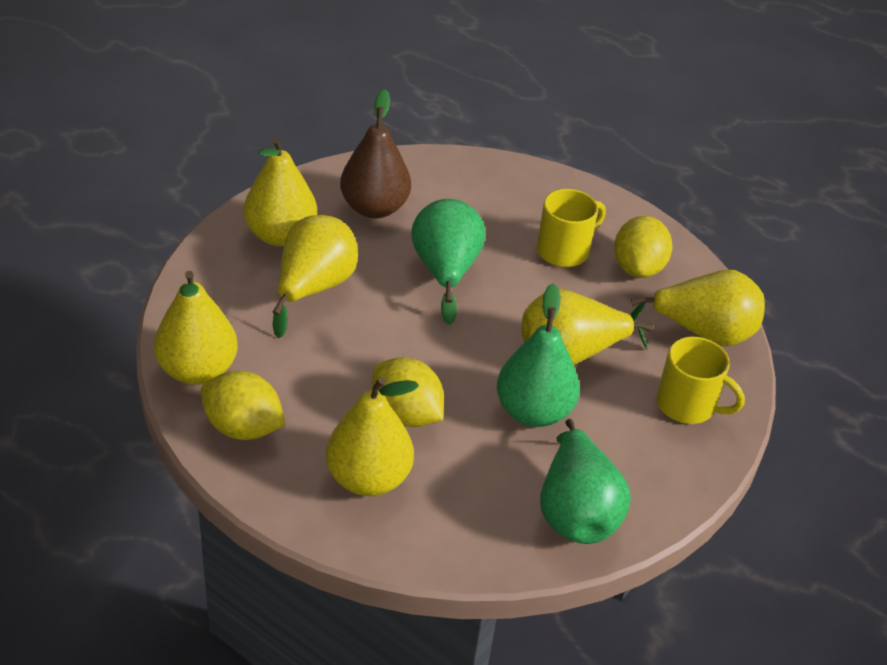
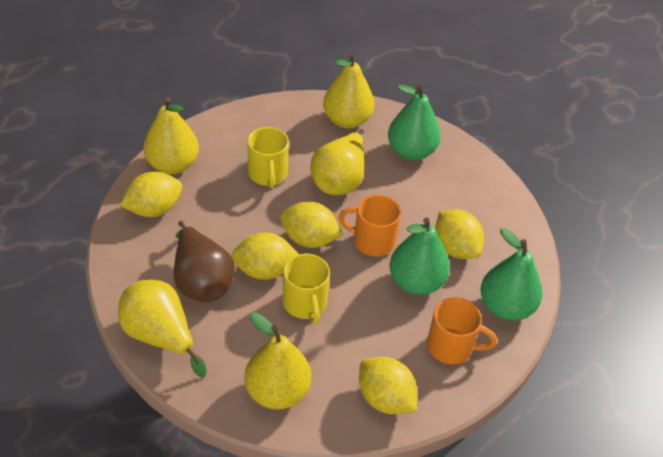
orange mug: none = 0 -> [339,195,401,257] [427,297,497,364] = 2
yellow lemon: [201,371,286,440] [372,357,444,427] [614,216,672,278] = 3 -> [120,172,182,217] [231,232,299,280] [280,201,343,248] [359,357,417,415] [435,209,484,259] = 5
yellow pear: [154,271,238,385] [243,137,317,246] [273,215,358,338] [326,377,419,496] [522,289,653,365] [630,269,765,347] = 6 -> [118,280,207,377] [143,97,199,174] [245,312,311,410] [310,129,364,195] [323,53,374,129] = 5

